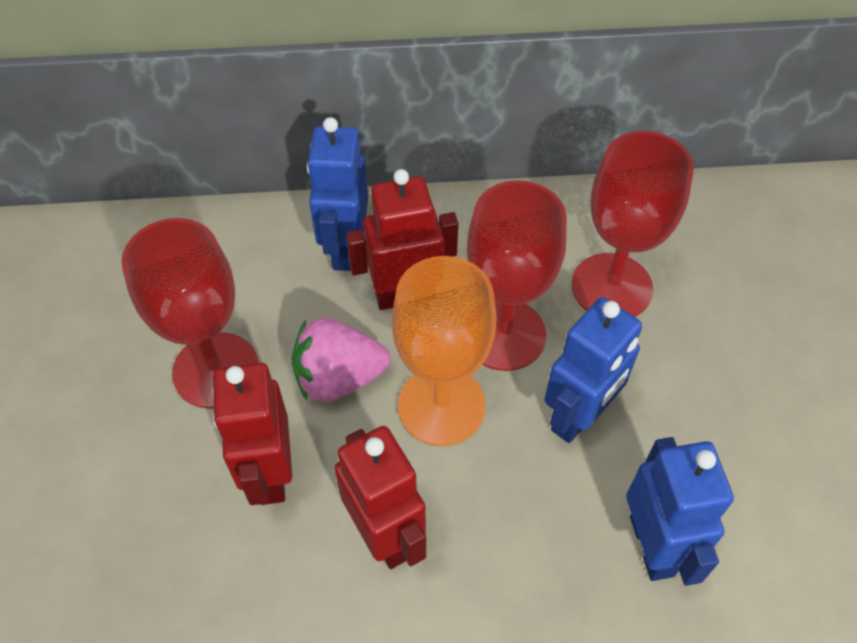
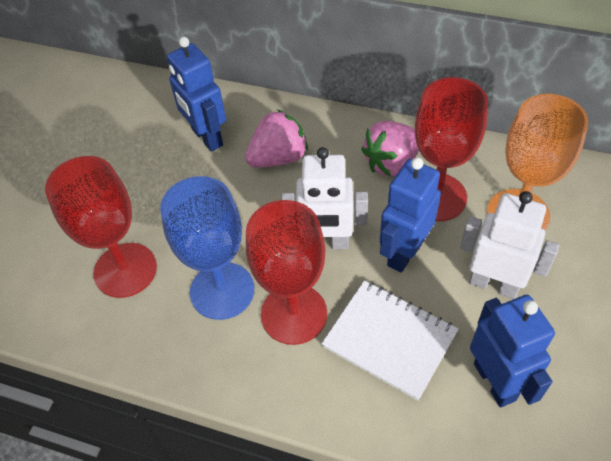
blue goblet: none = 0 -> [160,176,254,320] = 1
pink strawberry: [292,318,390,402] = 1 -> [245,109,308,167] [361,121,419,177] = 2
red robot: [212,363,292,505] [334,426,426,569] [346,169,458,310] = 3 -> none = 0
white notebook: none = 0 -> [321,280,458,401] = 1
white robot: none = 0 -> [281,147,368,249] [460,191,559,299] = 2

